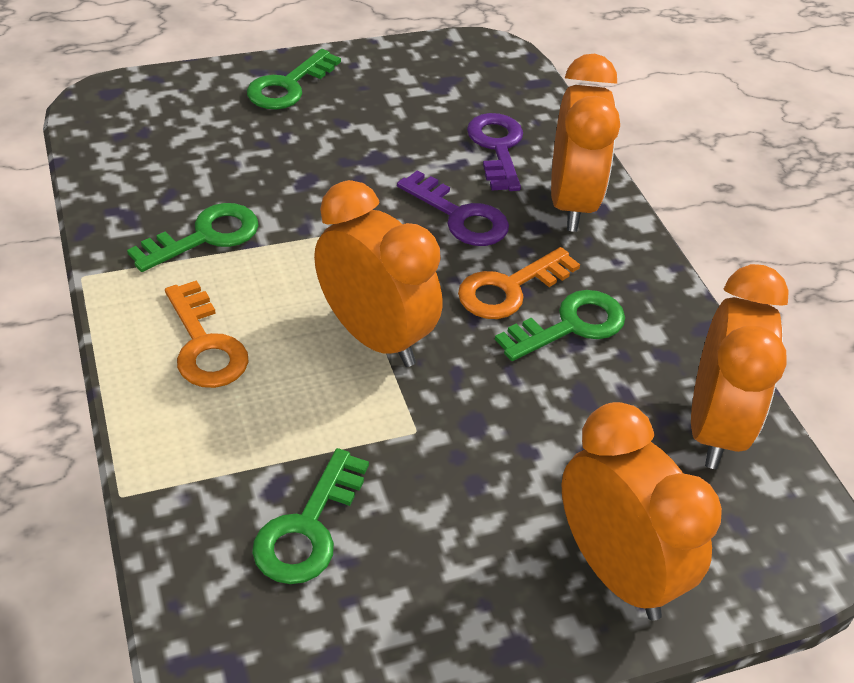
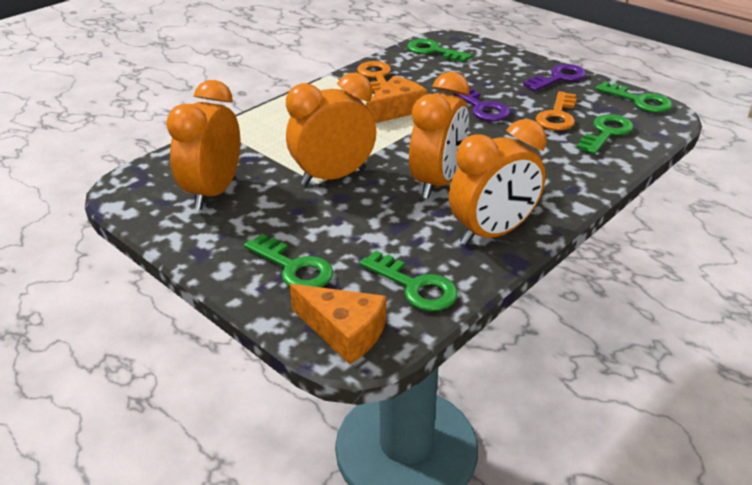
green key: [127,203,259,272] [247,49,341,109] [252,448,369,584] [495,290,625,361] = 4 -> [244,234,333,288] [359,251,458,311] [407,39,472,63] [577,114,634,154] [595,81,673,113] = 5
orange cheese: none = 0 -> [290,284,386,364] [366,76,427,123] = 2

